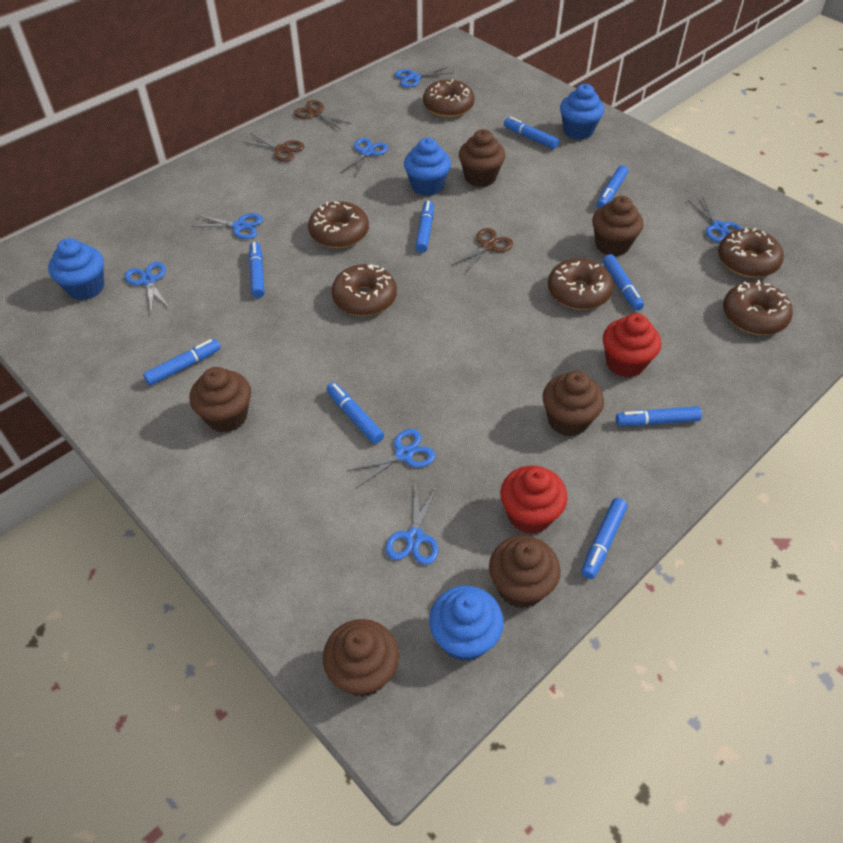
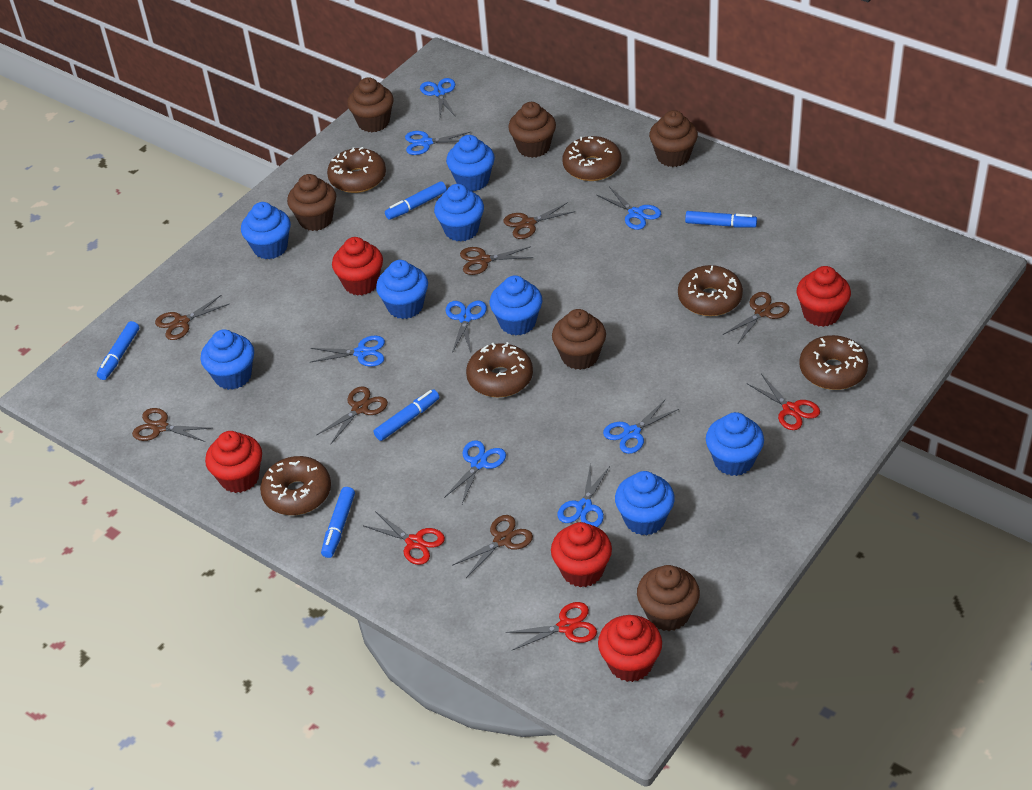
blue cupcake: [48,238,104,300] [404,138,451,196] [429,586,504,661] [560,84,604,140] = 4 -> [200,330,254,390] [241,202,291,259] [376,260,428,319] [434,184,484,241] [446,135,495,191] [489,276,542,335] [615,471,675,536] [706,412,764,476] = 8
blue marker: [143,339,221,386] [249,242,264,298] [326,382,384,444] [415,201,434,253] [504,116,559,149] [581,498,628,579] [596,165,628,209] [603,254,644,311] [616,406,702,426] = 9 -> [97,321,139,380] [321,487,355,558] [374,389,439,441] [385,181,447,220] [685,211,757,228] = 5
blue scissors: [125,262,170,314] [191,213,263,239] [340,138,388,177] [347,429,435,487] [386,483,438,565] [395,67,452,88] [688,196,743,242] = 7 -> [311,336,385,367] [405,131,470,155] [420,78,456,117] [444,440,506,504] [446,301,487,353] [558,463,610,527] [597,187,661,230] [603,399,679,454] = 8
brown scissors: [243,133,305,162] [294,100,351,130] [451,228,513,274] = 3 -> [132,408,212,442] [155,295,229,340] [317,386,388,445] [452,515,533,578] [460,246,533,275] [503,202,575,239] [723,292,790,343] = 7
red cupcake: [500,466,568,534] [603,313,661,378] = 2 -> [205,431,262,493] [332,237,383,296] [551,522,612,587] [598,615,662,682] [797,266,851,327] = 5
red scissors: none = 0 -> [364,511,445,565] [505,602,597,651] [748,374,820,430] = 3

